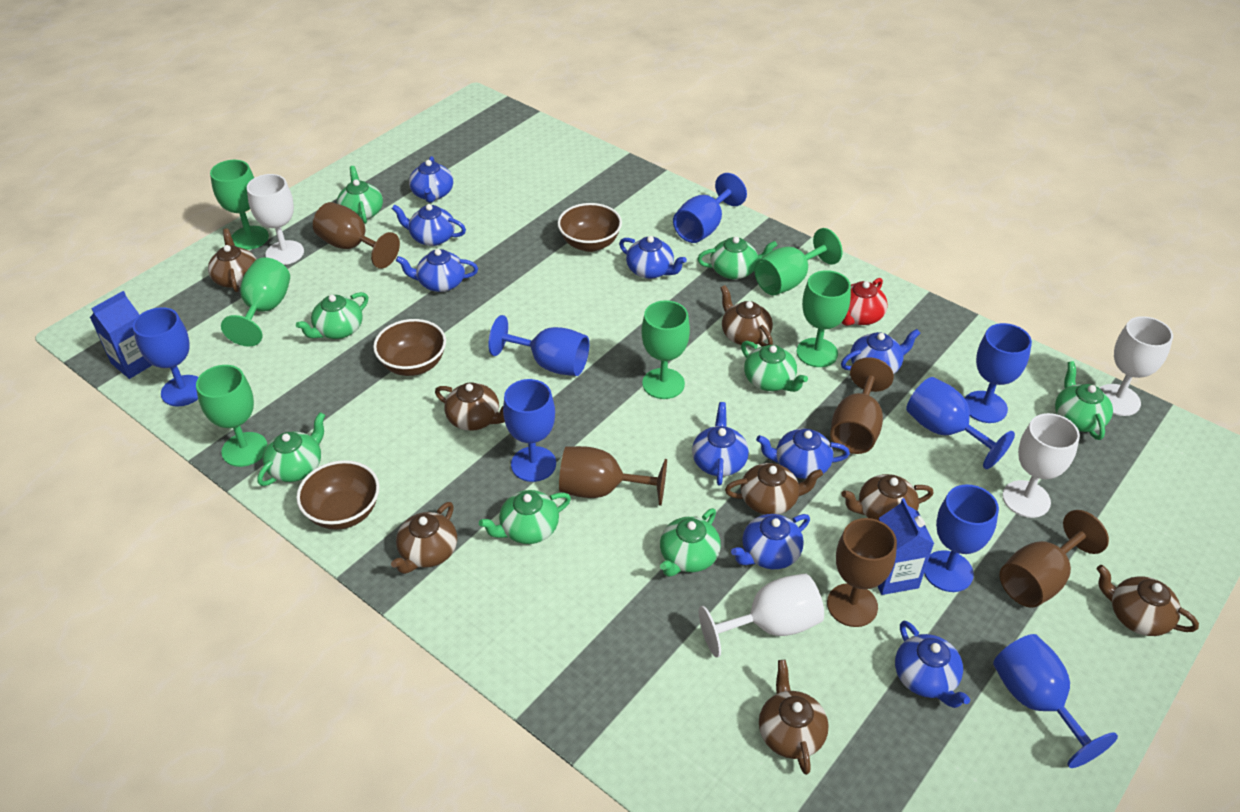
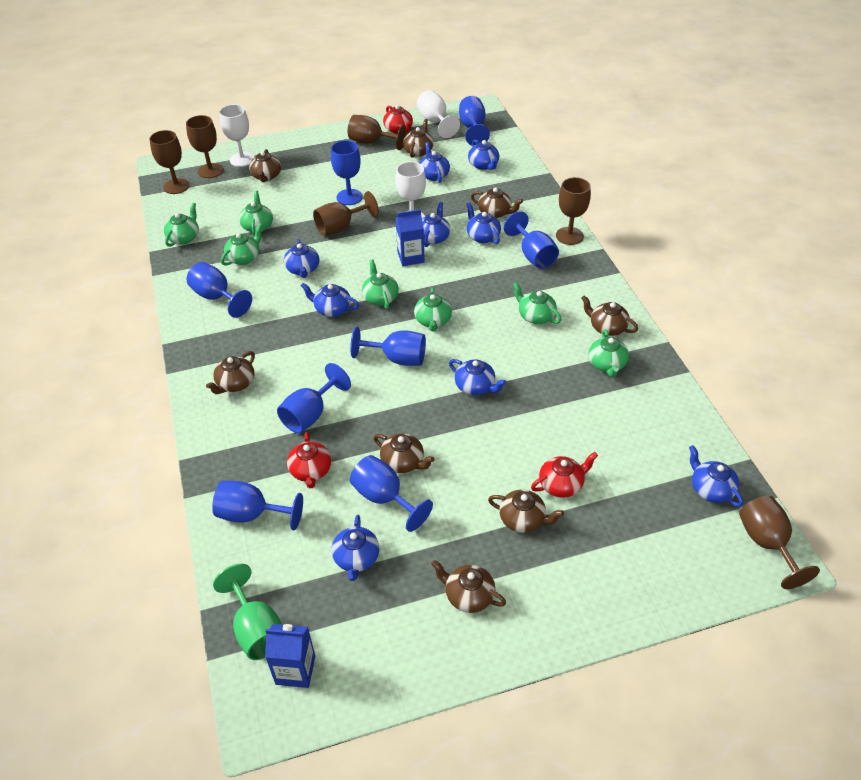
brown bowl: [296,460,380,530] [373,319,446,376] [558,203,622,252] = 3 -> none = 0
brown goblet: [313,202,400,269] [559,446,667,506] [827,518,897,627] [830,357,894,454] [999,510,1109,608] = 5 -> [150,130,189,194] [186,115,223,178] [313,191,379,236] [348,115,406,150] [556,177,591,245] [739,496,820,589] = 6
green goblet: [196,365,268,467] [210,160,269,250] [221,257,290,347] [641,300,690,399] [754,228,842,295] [796,270,851,367] = 6 -> [213,564,281,660] = 1
green teapot: [257,412,325,486] [296,292,368,339] [337,166,383,224] [479,490,571,544] [660,508,721,577] [697,237,777,279] [741,341,808,392] [1055,361,1113,440] = 8 -> [164,202,199,247] [221,224,262,266] [239,191,273,236] [362,259,399,309] [414,288,452,332] [513,282,562,324] [588,330,629,377] = 7
red teapot: [842,278,888,326] = 1 -> [287,432,331,488] [383,105,413,134] [531,452,598,498] = 3
white goblet: [247,174,304,265] [699,573,824,658] [1002,413,1080,518] [1100,316,1173,416] = 4 -> [219,104,255,167] [395,162,426,218] [417,90,460,138] = 3

